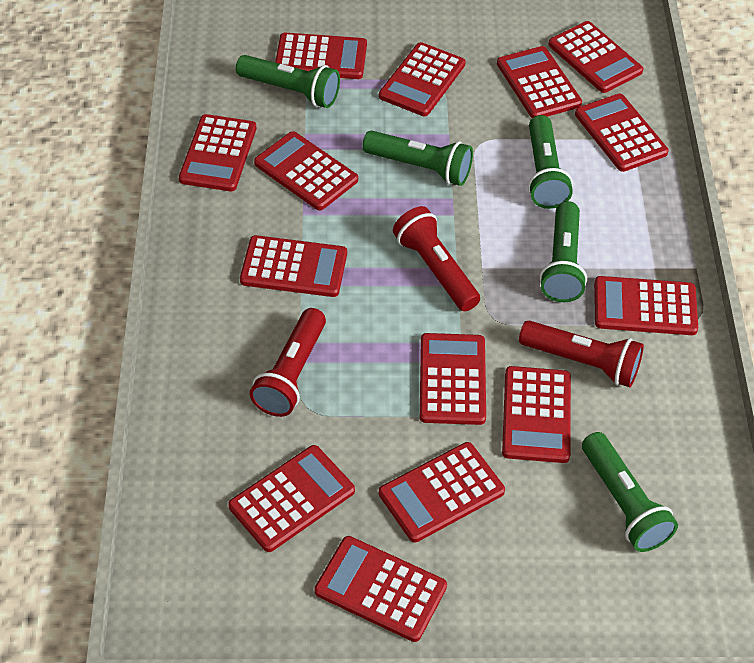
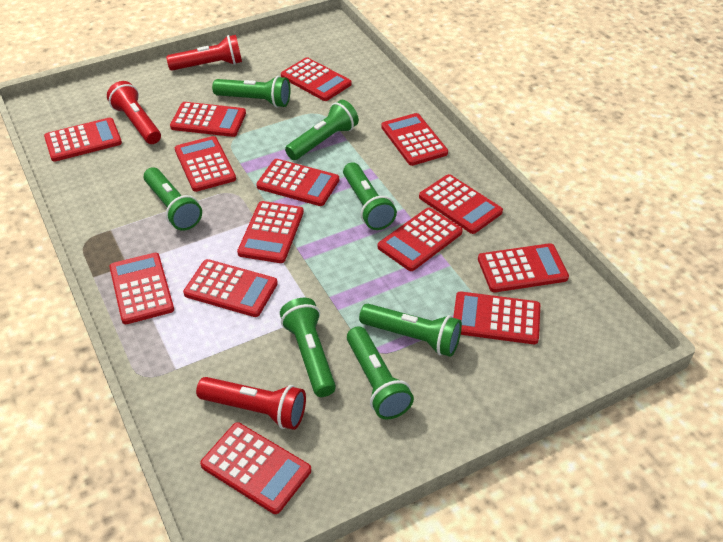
green flashlight: [236,55,340,108] [362,131,473,186] [528,115,573,209] [540,201,587,302] [582,432,678,552] = 5 -> [144,167,202,231] [212,76,290,108] [280,298,336,397] [285,100,359,160] [343,162,397,230] [347,326,414,419] [359,304,462,357] = 7

